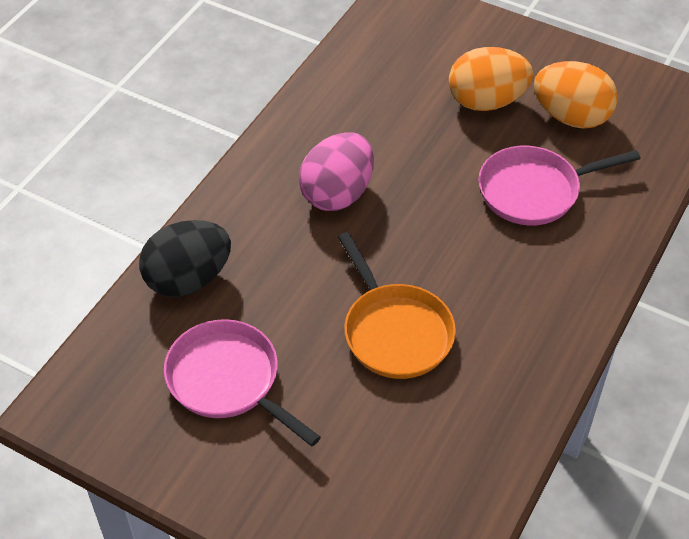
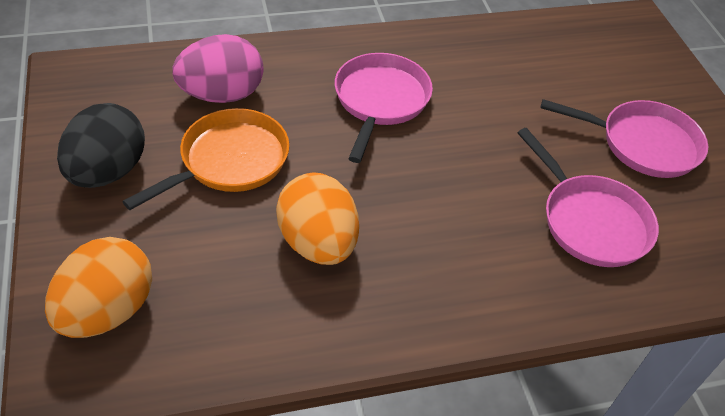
pink pan: [164,319,321,446] [478,146,641,225] = 2 -> [335,53,433,163] [517,128,659,267] [541,99,708,178] = 3

